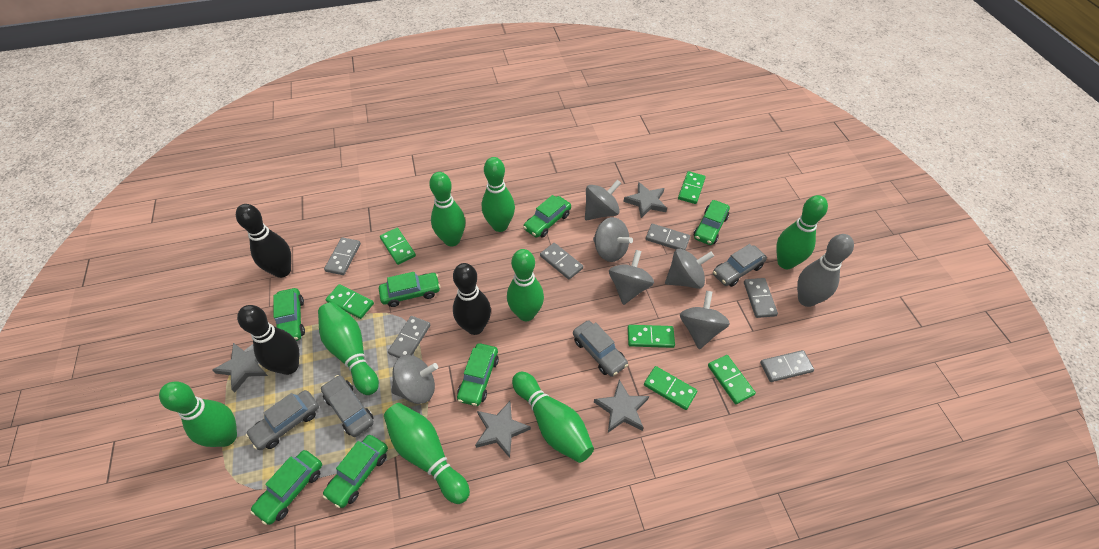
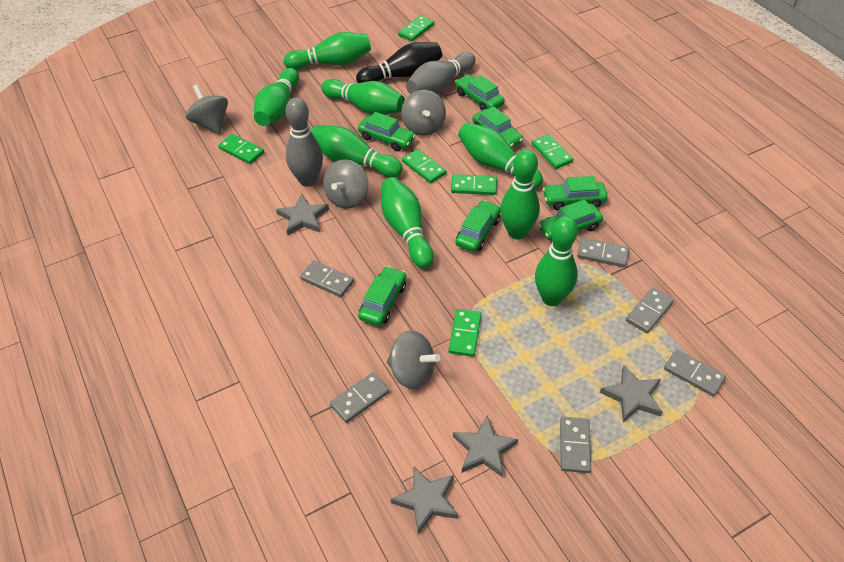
black bowling pin: [236,204,291,278] [237,305,299,375] [453,263,491,335] = 3 -> [356,42,442,83] = 1
grey bowling pin: [797,234,854,307] = 1 -> [285,97,323,187] [406,52,476,94] = 2
grey car: [246,390,319,450] [321,375,374,437] [573,320,628,377] [713,244,767,287] = 4 -> none = 0
grey spinning top: [391,355,438,404] [585,180,621,220] [593,217,633,262] [609,250,654,305] [665,249,714,289] [680,291,730,349] = 6 -> [186,84,228,134] [323,159,369,209] [387,330,440,389] [401,90,446,136] = 4

